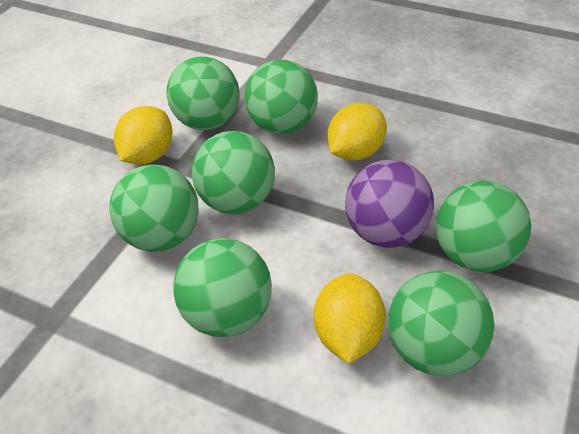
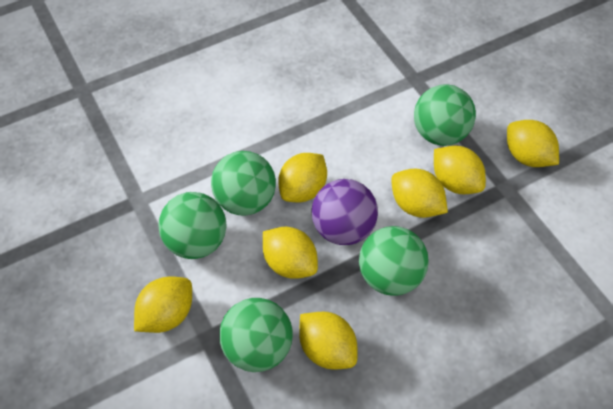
green ball: [109,164,199,252] [167,56,240,130] [173,238,272,337] [192,131,275,214] [244,60,318,134] [388,271,495,376] [436,181,531,272] = 7 -> [158,192,227,259] [211,151,276,216] [219,298,293,372] [359,226,429,296] [414,84,476,146] = 5
yellow lemon: [114,106,173,165] [314,273,386,364] [327,103,387,161] = 3 -> [134,276,192,333] [263,227,318,279] [278,153,327,202] [299,312,358,369] [391,168,448,218] [434,146,486,194] [507,120,559,167] = 7

